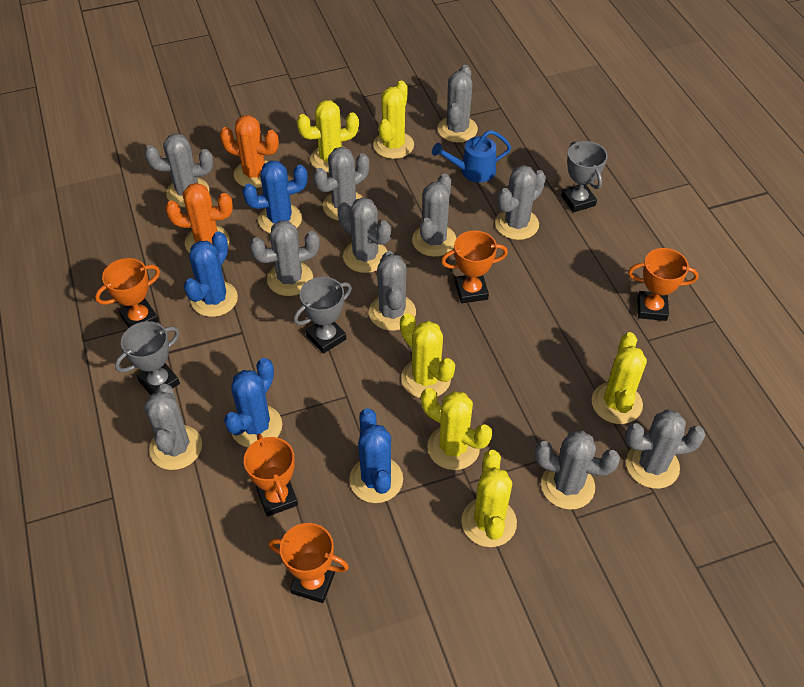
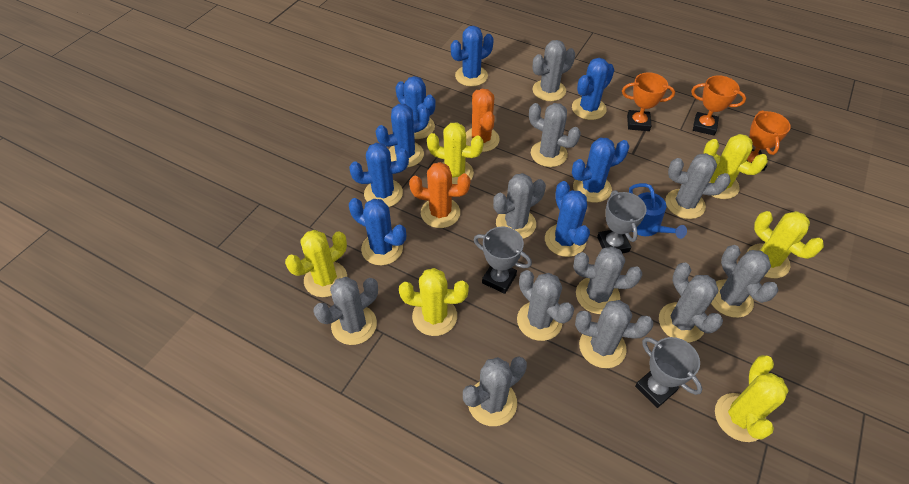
blue cactus: [184,231,238,317] [224,358,282,447] [242,161,308,233] [349,408,403,503] = 4 -> [349,143,409,207] [349,198,406,265] [376,104,430,168] [395,76,436,139] [451,26,494,87] [545,181,590,257] [572,58,614,120] [572,138,629,203] = 8
orange trophy: [95,258,160,328] [244,434,298,517] [268,523,349,603] [441,230,508,303] [628,248,699,321] = 5 -> [622,72,675,131] [691,75,746,136] [746,110,791,171] = 3

